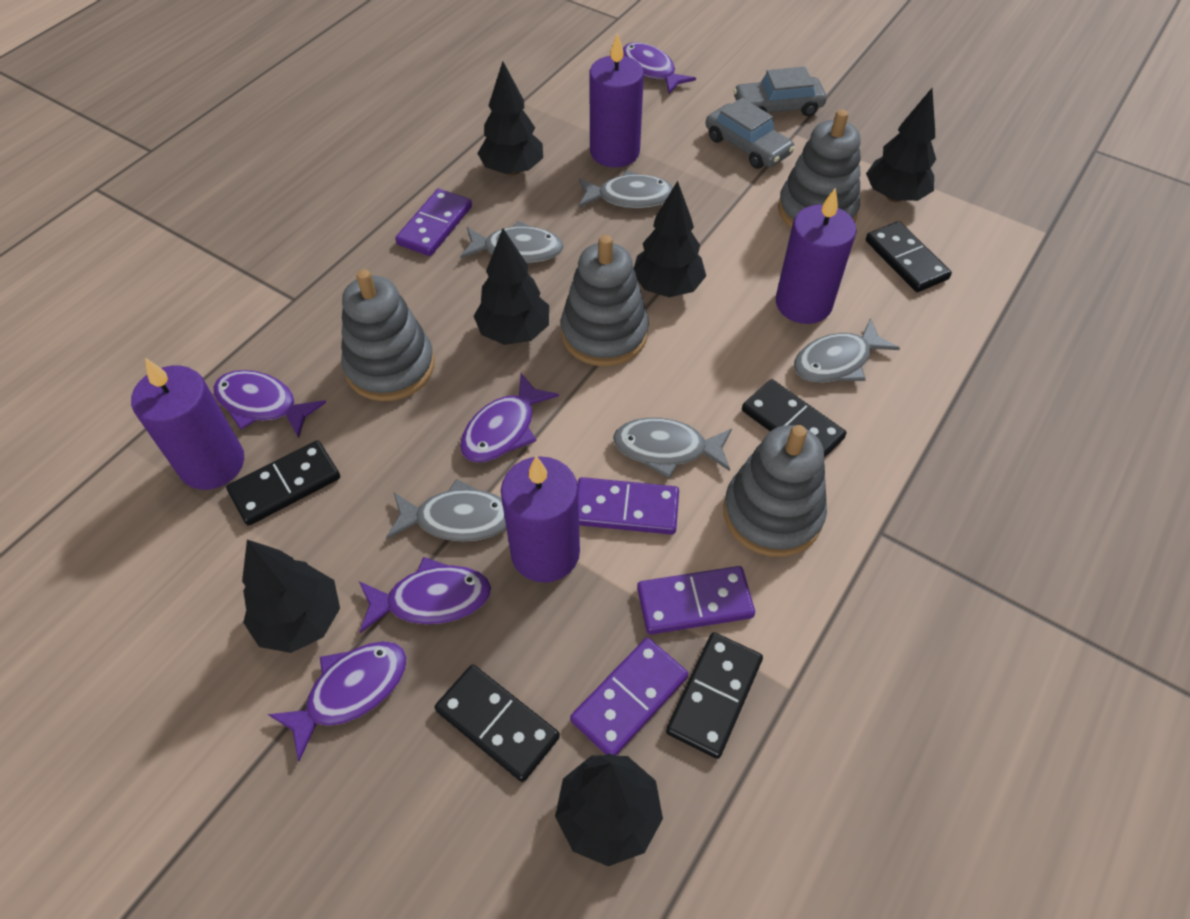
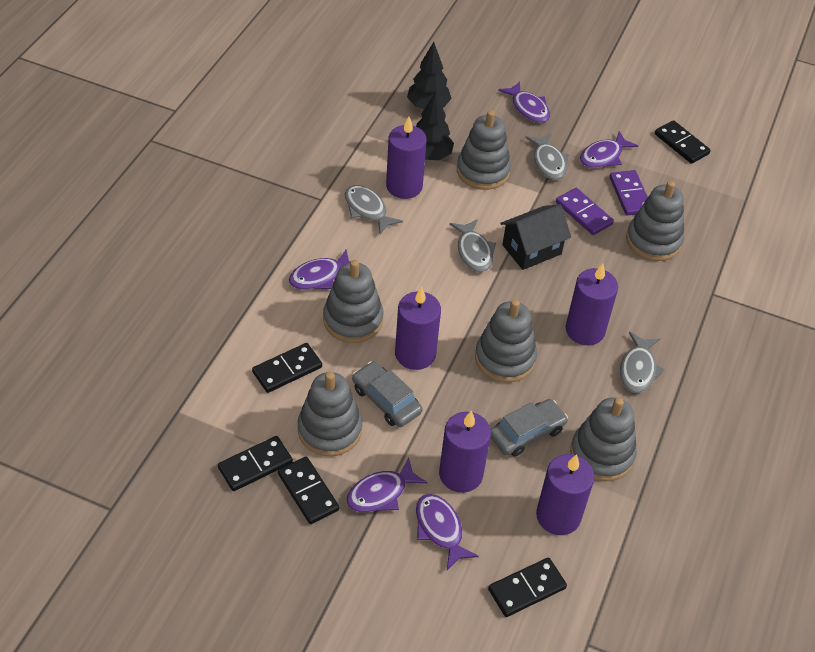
black house: none = 0 -> [500,204,571,270] = 1
black tree: [242,540,340,653] [474,228,549,345] [477,61,543,175] [555,753,663,866] [634,181,706,297] [866,88,936,202] = 6 -> [407,42,452,109] [416,91,454,160] = 2
grey fish: [386,479,506,542] [460,221,564,263] [578,170,673,208] [613,418,732,478] [794,318,900,383] = 5 -> [345,185,403,234] [450,219,496,272] [525,133,570,180] [620,332,665,393] = 4
grey stacking toy: [341,269,435,401] [561,235,649,366] [723,425,827,557] [778,110,860,228] = 4 -> [298,372,362,456] [323,260,383,343] [457,110,511,190] [475,299,537,383] [570,397,637,481] [626,181,684,261] = 6
purple candle: [131,358,244,490] [501,456,580,583] [589,33,644,167] [776,187,857,324] = 4 -> [386,117,427,199] [395,287,441,370] [439,411,491,493] [536,454,594,535] [566,263,618,345] = 5
purple domino: [395,189,472,256] [570,638,688,755] [577,477,679,535] [637,566,755,635] = 4 -> [556,188,614,235] [610,170,648,216] = 2

